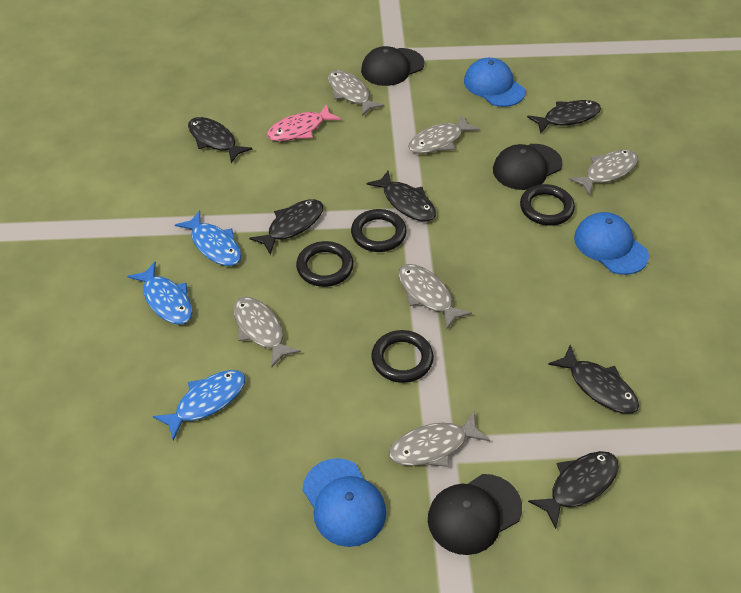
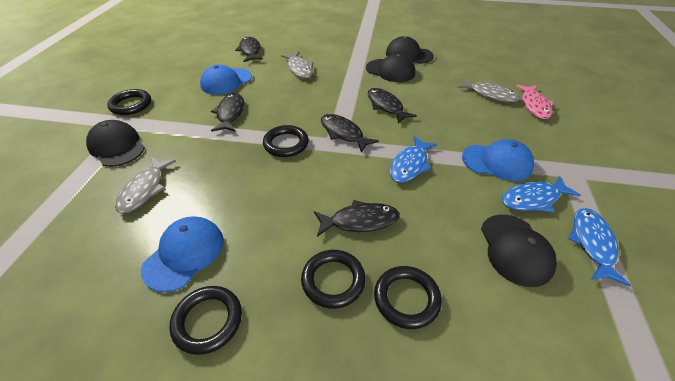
black cap: [361,46,425,86] [428,474,522,555] [493,144,562,190] = 3 -> [86,120,145,167] [366,54,415,82] [386,36,434,64] [481,214,557,287] = 4
black fish: [188,117,253,163] [249,199,323,255] [366,171,436,221] [527,100,601,134] [528,451,619,529] [548,345,639,414] = 6 -> [211,93,244,132] [235,37,263,62] [314,200,400,237] [321,114,379,153] [368,88,417,124] = 5
black ring: [296,241,354,287] [351,209,407,252] [371,330,434,383] [520,184,575,226] = 4 -> [107,89,151,115] [169,286,242,355] [263,125,309,157] [301,250,366,309] [374,266,442,329] = 5
grey fish: [233,297,301,367] [328,70,385,116] [389,412,490,467] [398,264,472,329] [408,115,480,154] [568,150,638,196] = 6 -> [115,157,176,213] [281,52,313,78] [457,78,520,102] = 3

